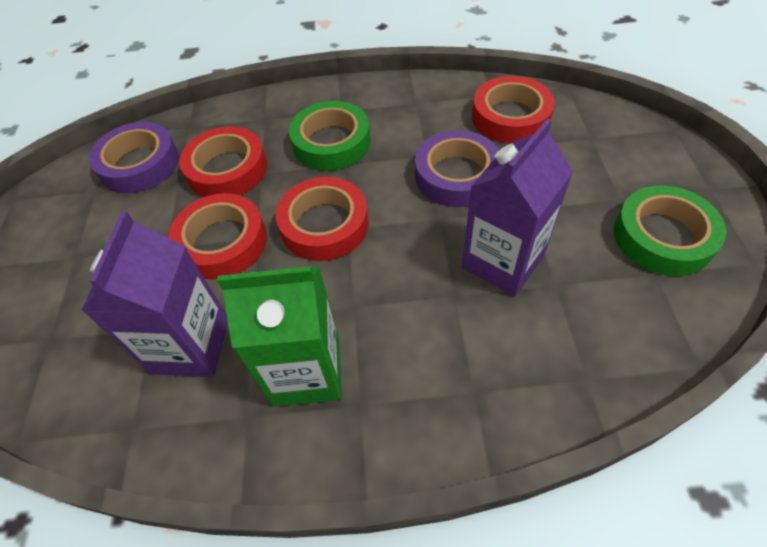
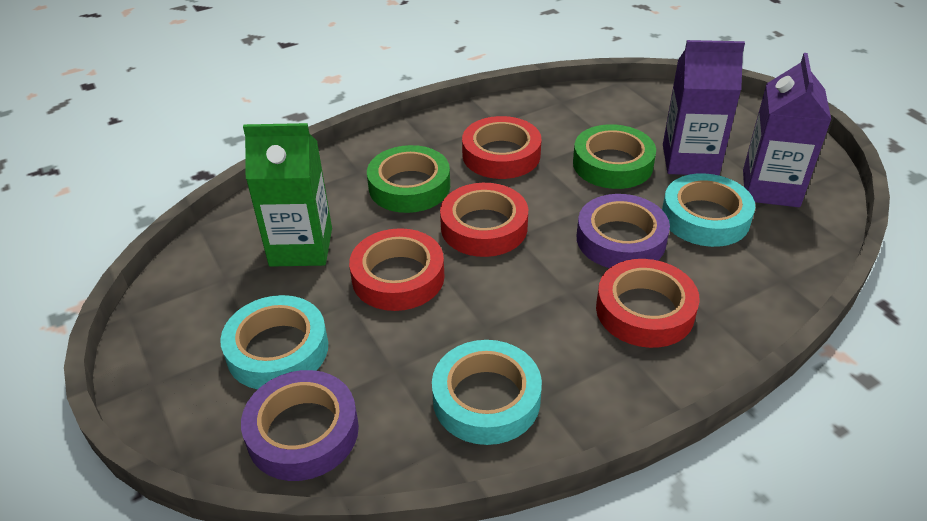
turquoise tape: none = 0 -> [220,295,328,390] [432,340,542,445] [662,173,755,247] = 3

